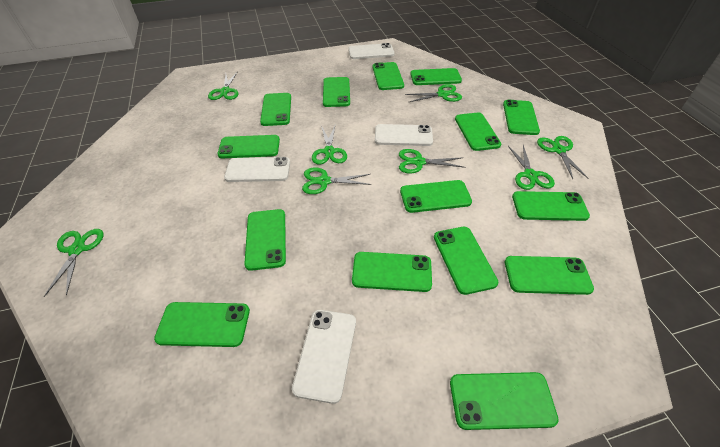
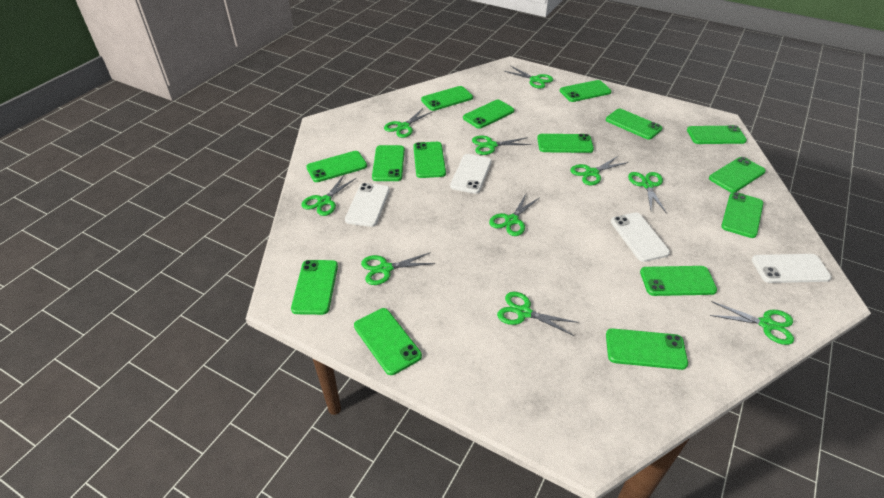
green scissors: [44,229,104,297] [208,71,238,100] [302,168,371,194] [312,126,347,164] [399,149,465,173] [405,84,462,102] [508,145,555,190] [537,136,588,179] = 8 -> [302,175,356,216] [361,252,435,285] [384,108,432,138] [472,135,531,155] [489,194,539,236] [497,292,578,336] [504,66,553,89] [570,156,629,185] [628,172,667,213] [710,301,794,345] = 10

